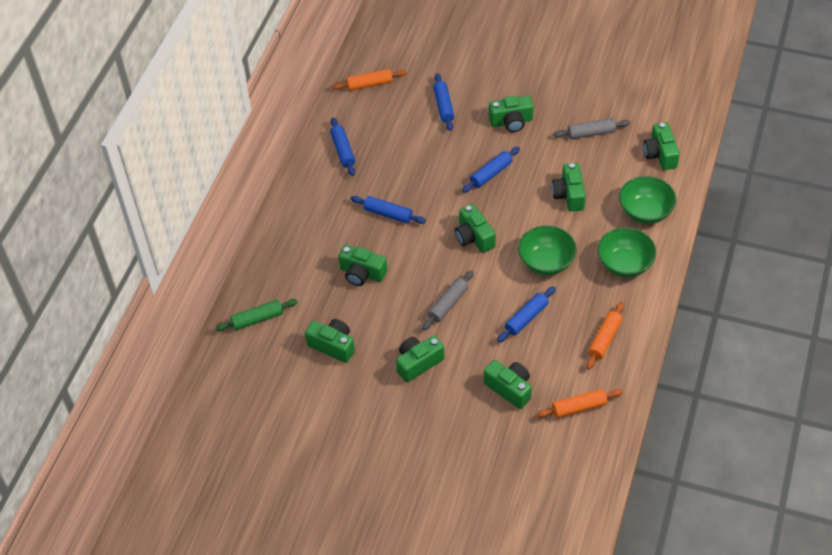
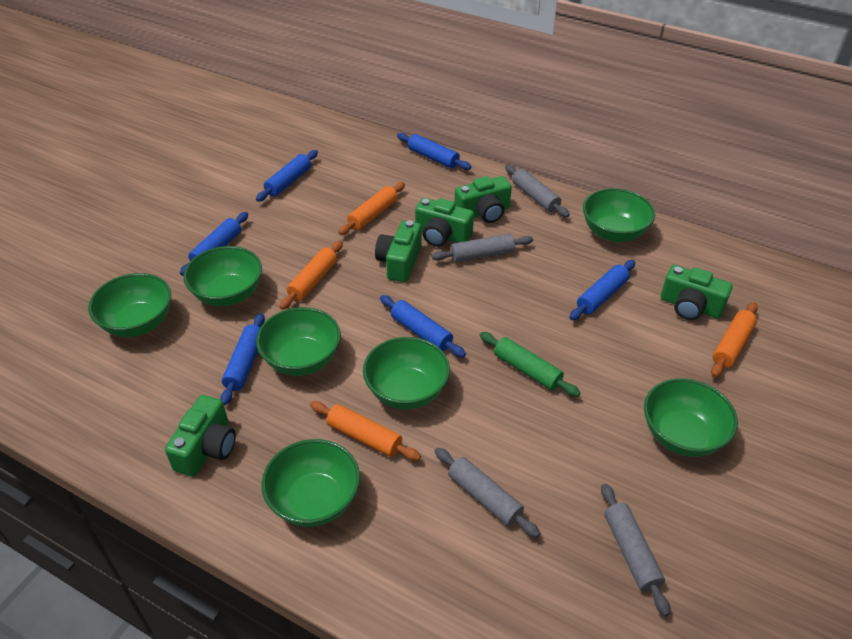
blue rolling pin: [330,118,355,176] [350,196,426,224] [433,73,454,131] [462,147,520,193] [497,286,556,342] = 5 -> [180,212,248,276] [220,313,265,406] [256,150,318,202] [380,295,466,358] [397,133,472,170] [569,260,635,320] = 6
green bowl: [518,225,577,275] [597,227,656,278] [619,176,676,224] = 3 -> [88,273,171,337] [183,246,262,307] [256,307,341,376] [261,439,360,527] [363,337,450,409] [583,188,655,242] [644,378,738,457] = 7
green camera: [305,319,355,363] [339,244,387,286] [396,336,444,383] [454,204,496,253] [484,360,532,409] [489,96,533,132] [552,163,586,212] [643,122,680,170] = 8 -> [165,395,236,477] [375,220,422,282] [415,198,474,247] [455,176,512,223] [661,265,733,320] = 5
grey rolling pin: [422,270,474,331] [553,118,630,139] = 2 -> [432,234,533,263] [435,447,541,538] [505,165,570,217] [601,484,670,616] = 4
orange rolling pin: [332,69,406,91] [536,389,623,418] [586,302,624,370] = 3 -> [280,241,343,310] [310,401,421,461] [338,182,405,235] [711,302,758,378] = 4

